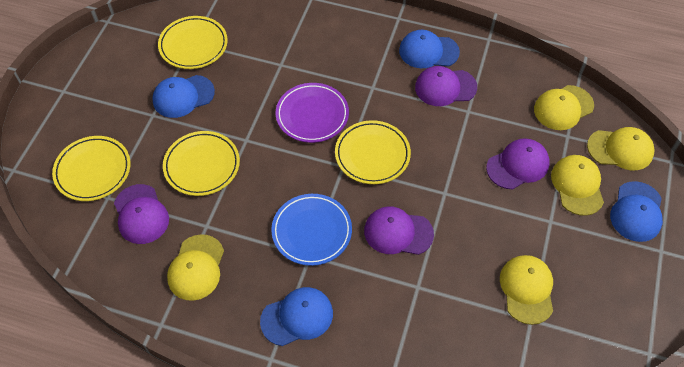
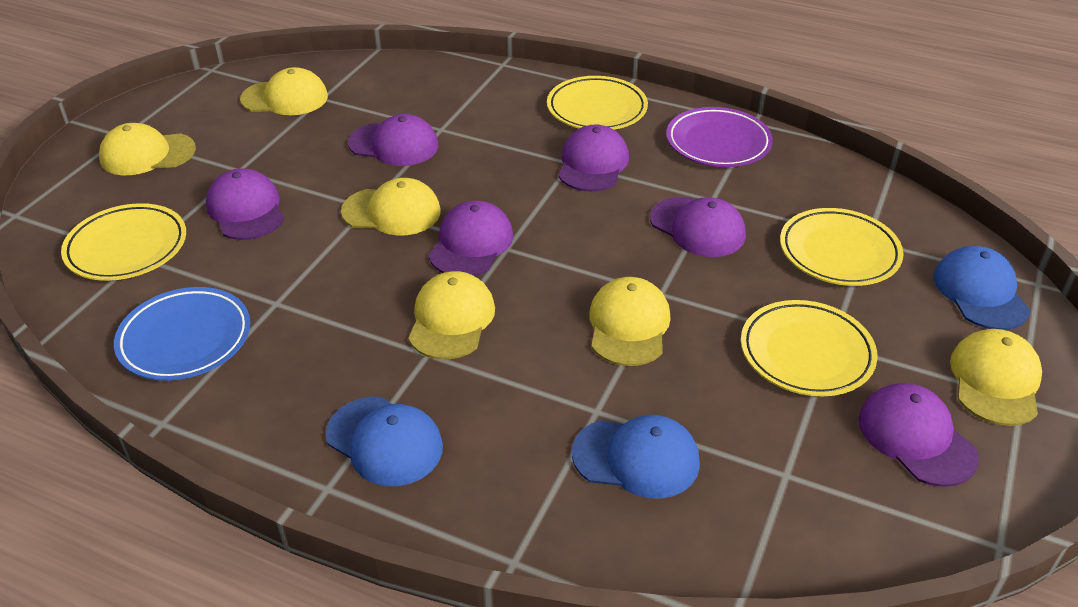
blue cap: [152,75,215,118] [260,287,333,346] [399,30,460,68] [610,181,663,242] = 4 -> [326,397,443,486] [572,415,700,499] [934,246,1030,330] = 3
purple cap: [114,184,169,244] [364,206,434,255] [415,66,477,106] [486,138,550,190] = 4 -> [206,168,284,240] [348,114,439,166] [429,201,513,276] [558,124,629,192] [650,197,746,257] [859,383,979,487] = 6
yellow cap: [167,234,224,301] [500,255,553,325] [534,85,594,130] [551,155,604,216] [587,127,654,170] = 5 -> [99,123,196,175] [240,67,328,115] [341,178,441,236] [408,271,495,360] [589,277,671,366] [950,329,1042,426] = 6

